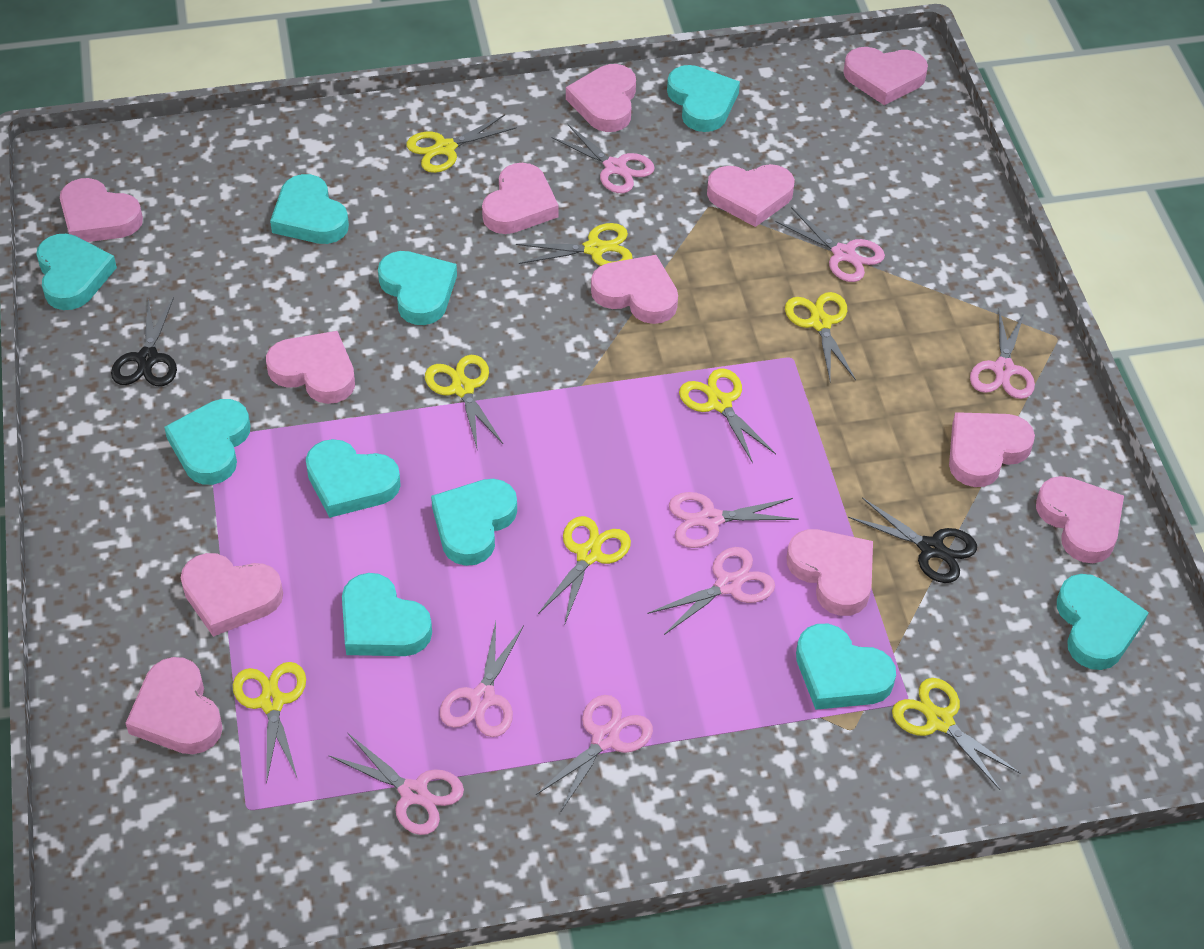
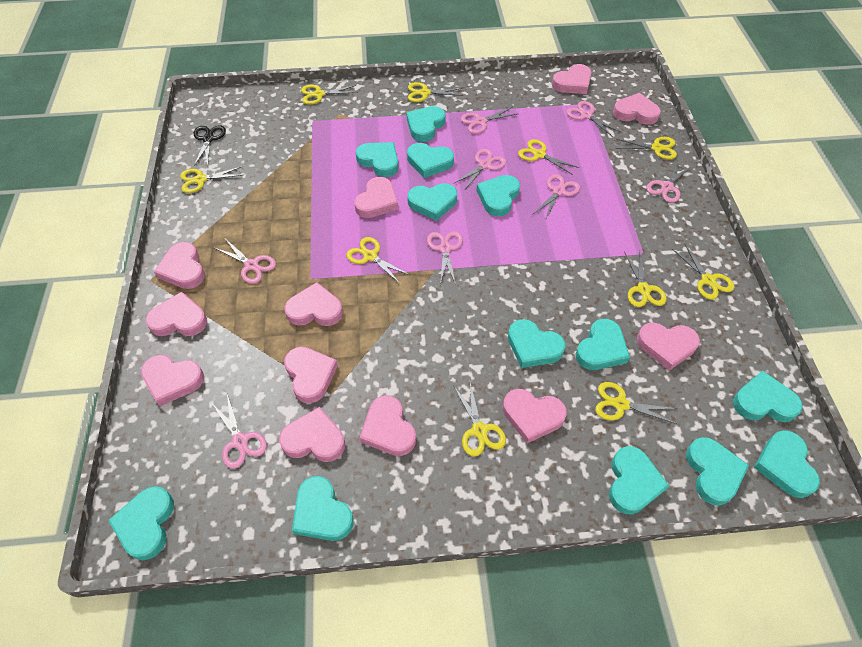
black scissors: [111,297,177,386] [848,498,977,583] = 2 -> [194,125,226,166] = 1
turquoise heart: [36,234,117,310] [164,399,251,485] [270,174,349,244] [306,439,401,518] [342,573,432,656] [378,251,457,325] [431,479,517,566] [667,65,740,132] [796,624,896,710] [1057,574,1149,670] = 10 -> [108,486,174,560] [292,476,354,541] [356,142,398,177] [406,106,446,142] [407,143,454,178] [407,183,457,221] [476,175,520,216] [508,319,566,368] [576,319,630,370] [609,446,669,514] [686,437,749,506] [733,371,803,422] [754,430,820,498] = 13
yellow scissors: [233,662,306,784] [406,115,517,173] [425,355,503,448] [516,223,632,266] [538,516,631,626] [679,369,776,463] [785,292,856,380] [892,678,1021,790] = 8 -> [180,166,243,193] [301,85,358,105] [346,237,411,284] [408,82,464,102] [453,383,506,457] [518,139,579,175] [595,382,677,424] [616,137,677,160] [624,251,667,307] [672,244,734,300] = 10

